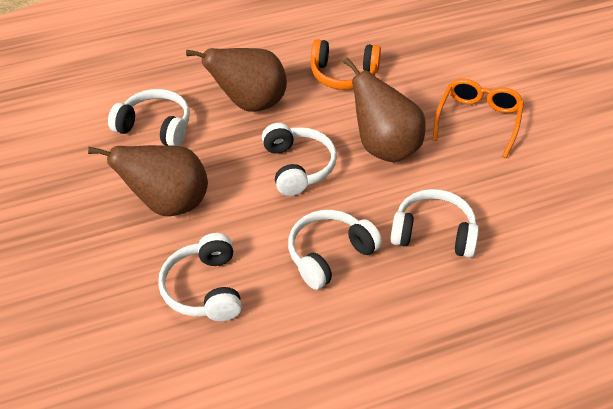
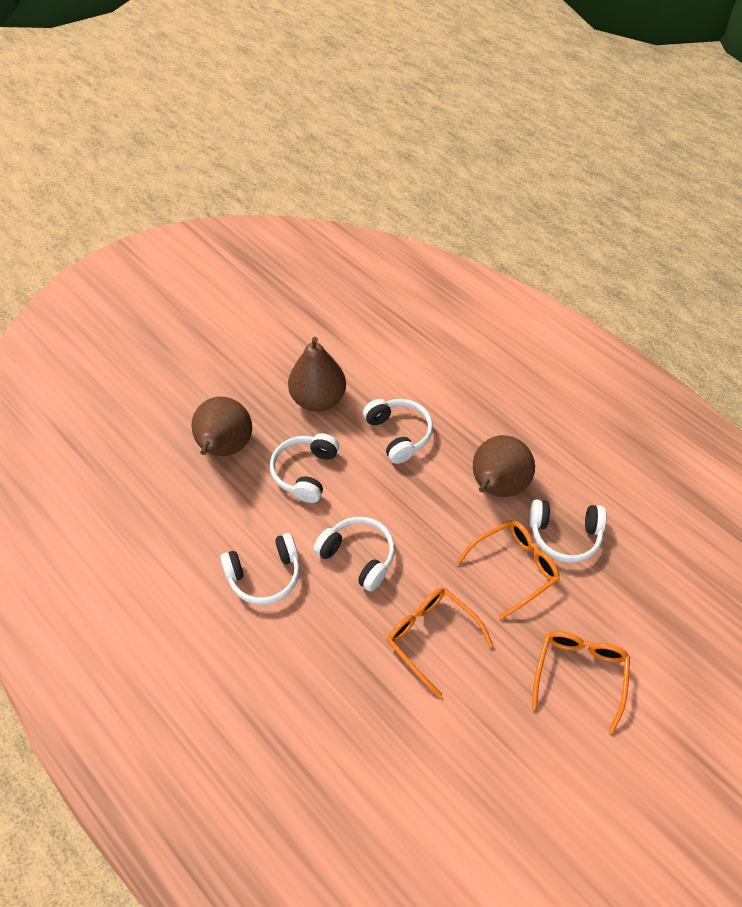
orange glasses: [433,79,524,158] = 1 -> [387,588,494,698] [456,520,560,619] [532,631,630,733] = 3
orange headphones: [311,39,381,90] = 1 -> none = 0

